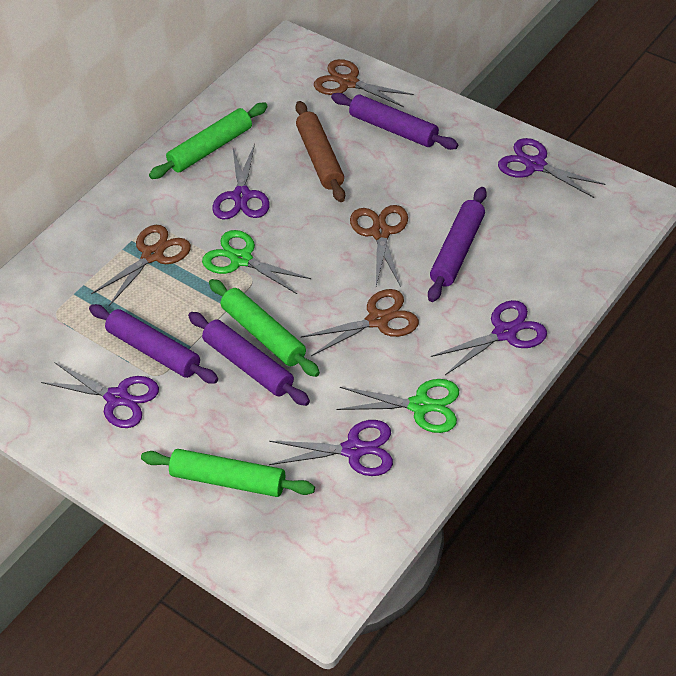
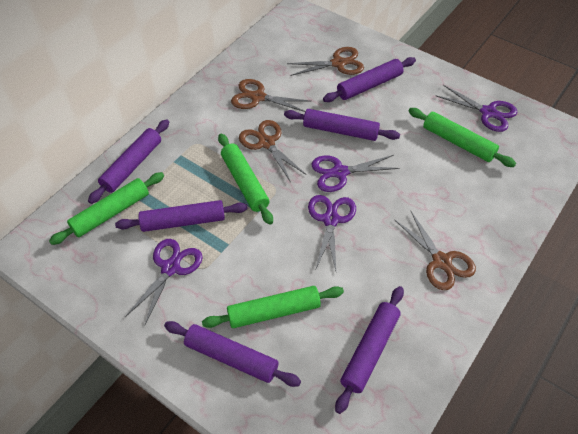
brown rolling pin: [295,101,345,202] = 1 -> none = 0
green rolling pin: [141,449,315,497] [149,103,268,179] [209,279,320,377] = 3 -> [49,172,164,245] [202,286,344,328] [218,133,273,225] [408,108,516,167] = 4
green scissors: [202,230,311,294] [337,379,459,433] = 2 -> none = 0
purple rolling pin: [89,304,218,384] [188,312,310,406] [331,93,458,150] [428,187,487,302] = 4 -> [88,119,169,204] [115,200,248,232] [164,321,301,387] [284,109,400,141] [323,57,416,102] [335,286,404,414] = 6
purple scissors: [41,362,159,428] [212,144,270,219] [269,420,393,476] [431,300,547,375] [498,138,606,198] = 5 -> [125,239,203,326] [308,195,356,271] [311,155,399,192] [435,85,517,132] = 4

